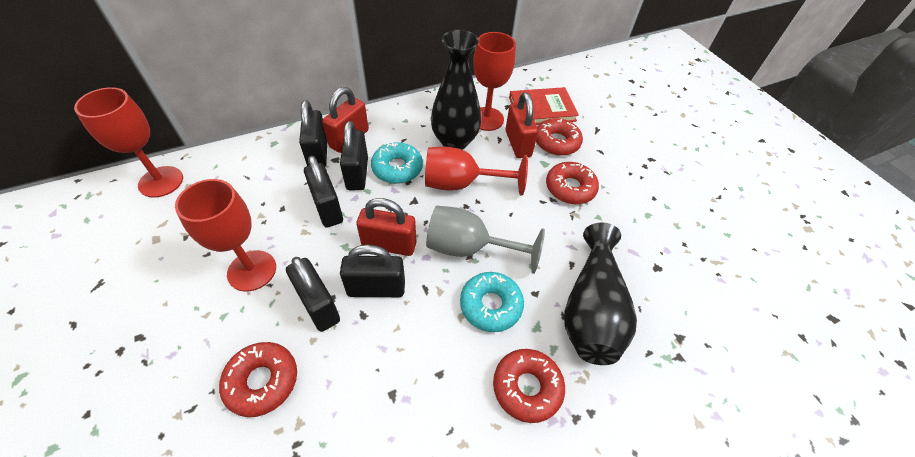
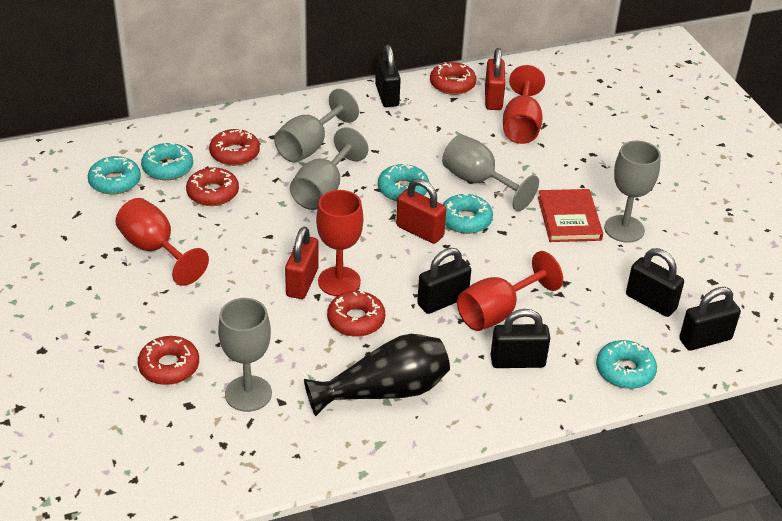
black vase: [431,30,481,150] [564,222,637,365] = 2 -> [304,334,450,416] = 1
grey goblet: [426,206,545,274] = 1 -> [218,298,272,412] [274,89,359,163] [290,127,368,210] [442,134,539,211] [604,141,661,243] = 5
red donut: [219,342,297,417] [493,349,565,423] [536,118,583,156] [546,162,599,204] = 4 -> [138,336,199,385] [186,167,239,206] [209,129,260,166] [327,291,385,337] [430,62,476,95] = 5
turquoise donut: [371,142,423,184] [460,272,524,332] = 2 -> [88,156,141,195] [141,143,193,180] [378,164,429,201] [443,194,493,234] [596,340,657,389] = 5

